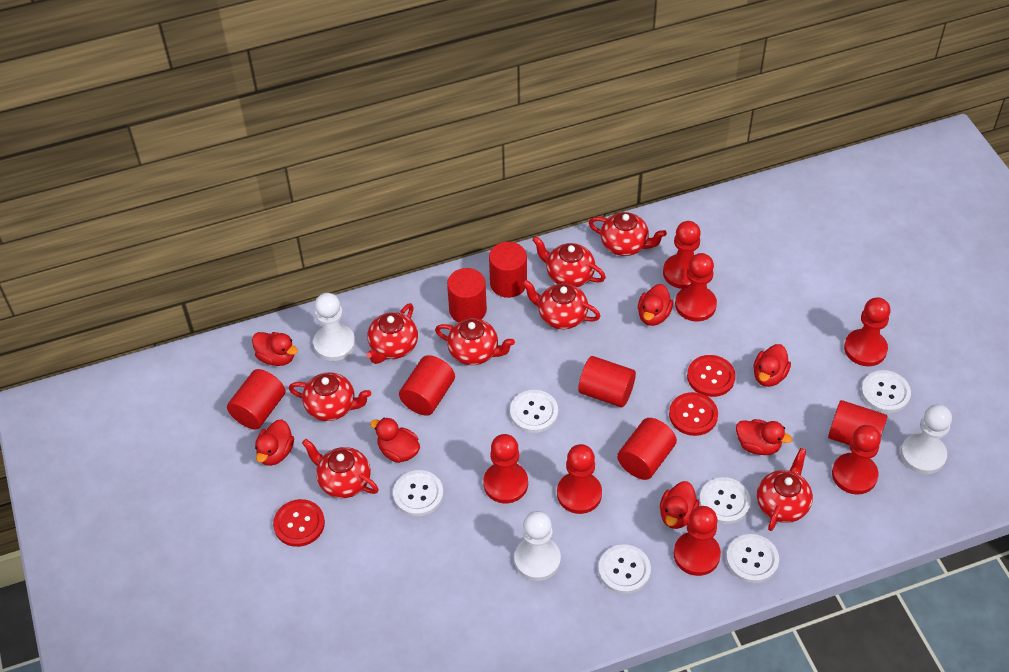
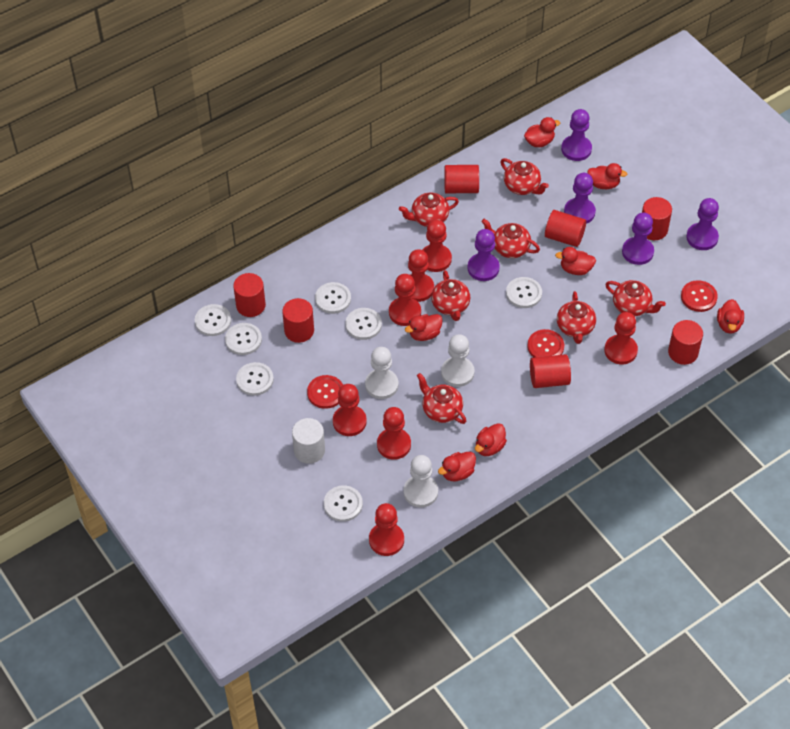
purple pawn: none = 0 -> [468,229,500,281] [561,109,592,161] [564,173,596,224] [622,213,654,265] [686,198,719,250] = 5
red teapot: [289,372,371,421] [302,439,378,498] [366,303,418,364] [435,318,515,365] [522,280,600,329] [532,236,606,287] [589,212,667,256] [757,448,813,531] = 8 -> [399,193,459,227] [417,373,466,424] [431,270,470,321] [481,219,540,258] [500,158,549,195] [557,291,596,344] [605,280,666,316] = 7
white button: [393,470,443,516] [510,390,558,433] [598,544,651,594] [699,477,751,524] [726,534,779,583] [861,370,911,413] = 6 -> [195,304,231,336] [225,323,262,355] [236,362,274,396] [315,282,351,314] [324,485,363,522] [346,308,382,340] [506,277,542,308] = 7
white cylinder: none = 0 -> [292,418,325,464] = 1

